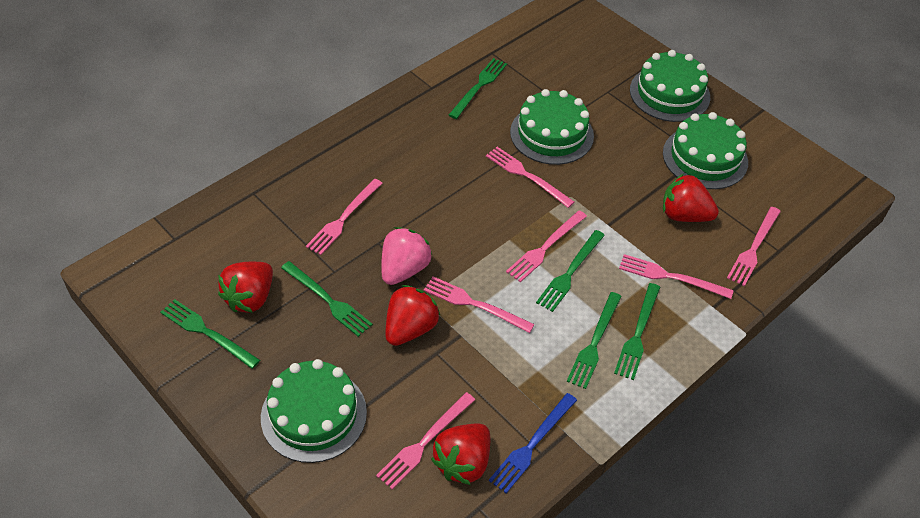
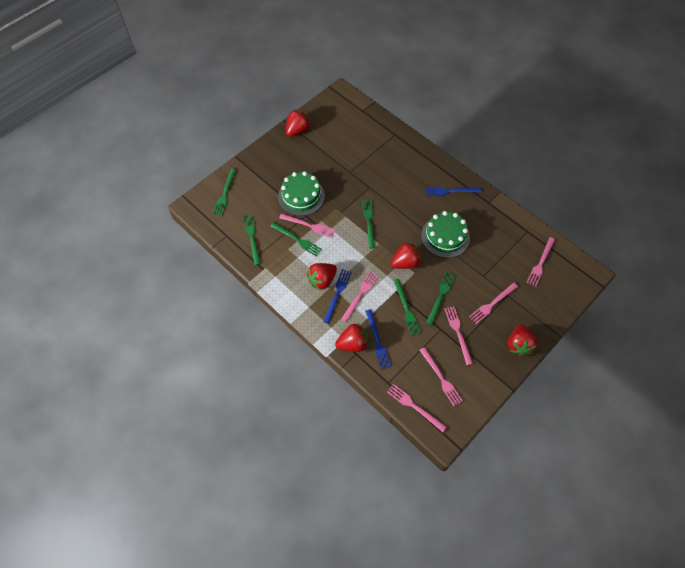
blue fork: [489,393,577,493] = 1 -> [323,269,352,324] [365,309,391,369] [425,188,482,196] = 3
green cake: [261,359,367,463] [510,89,594,165] [630,50,710,122] [663,112,748,189] = 4 -> [278,171,325,216] [421,211,470,258] = 2
pink strawberry: [381,227,432,285] = 1 -> none = 0
red strawberry: [218,262,273,313] [386,285,440,346] [431,423,490,485] [663,174,719,222] = 4 -> [286,109,310,137] [307,263,337,290] [335,324,368,352] [391,242,422,269] [508,324,538,357] = 5

